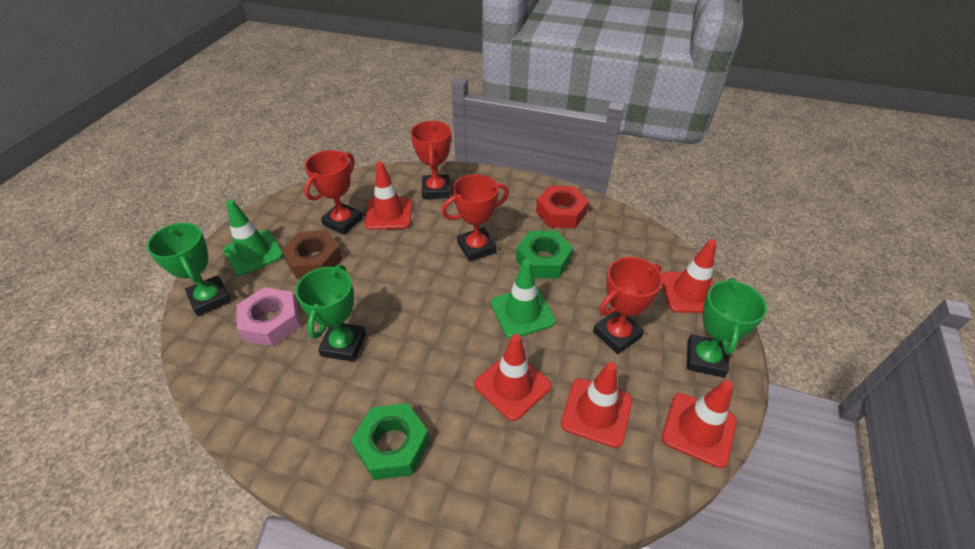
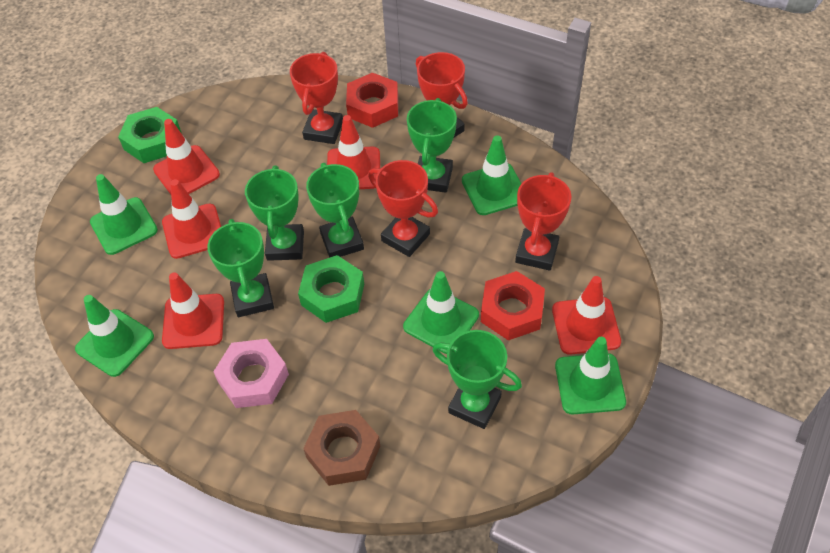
green traffic cone: [223,200,283,276] [491,259,556,338] = 2 -> [75,295,154,377] [90,174,158,255] [403,271,479,354] [462,136,521,215] [555,337,626,414] = 5
green trophy: [147,223,231,316] [295,264,366,362] [687,278,767,378] = 3 -> [207,219,274,317] [245,166,304,261] [306,163,364,258] [407,98,457,193] [432,330,522,429] = 5
red nut: [536,186,589,228] = 1 -> [346,73,398,128] [481,271,545,340] = 2

